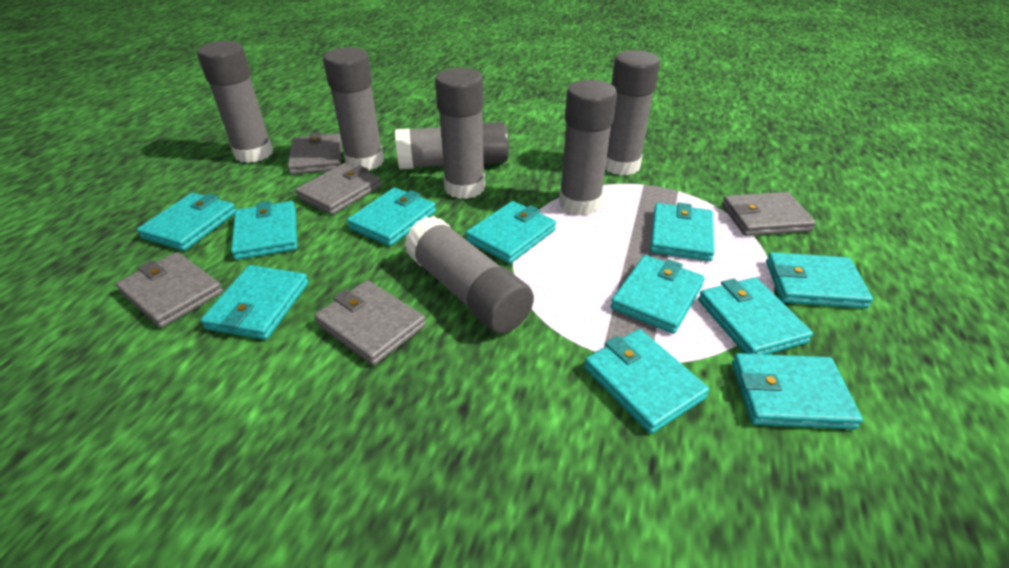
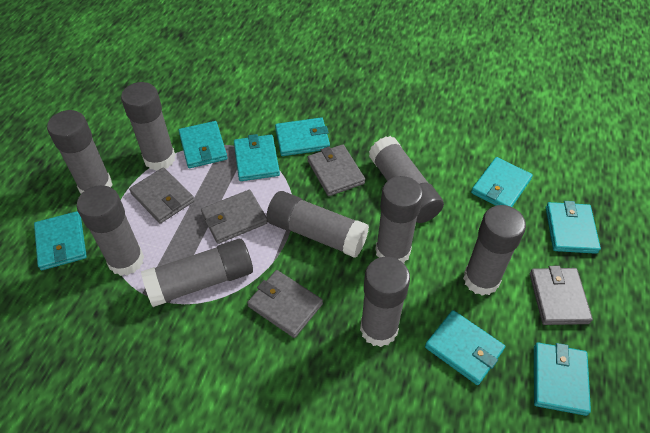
grey glue stick: [197,41,273,163] [323,47,384,171] [395,122,509,170] [404,216,534,334] [435,68,485,199] [559,80,617,215] [605,50,660,176] = 7 -> [47,110,113,194] [77,185,144,276] [121,82,176,171] [141,239,253,307] [266,191,369,258] [360,257,410,347] [369,136,444,223] [375,176,423,263] [463,205,526,296] = 9
turquoise wallet: [137,193,236,251] [201,265,309,340] [231,201,297,260] [347,188,436,246] [466,201,556,264] [584,329,710,434] [611,255,705,334] [650,202,715,261] [698,277,813,354] [732,353,863,429] [766,252,873,308] = 11 -> [34,211,87,270] [179,121,227,168] [234,134,280,181] [275,117,330,156] [425,310,505,385] [471,157,533,207] [534,342,591,416] [546,201,601,254] = 8

